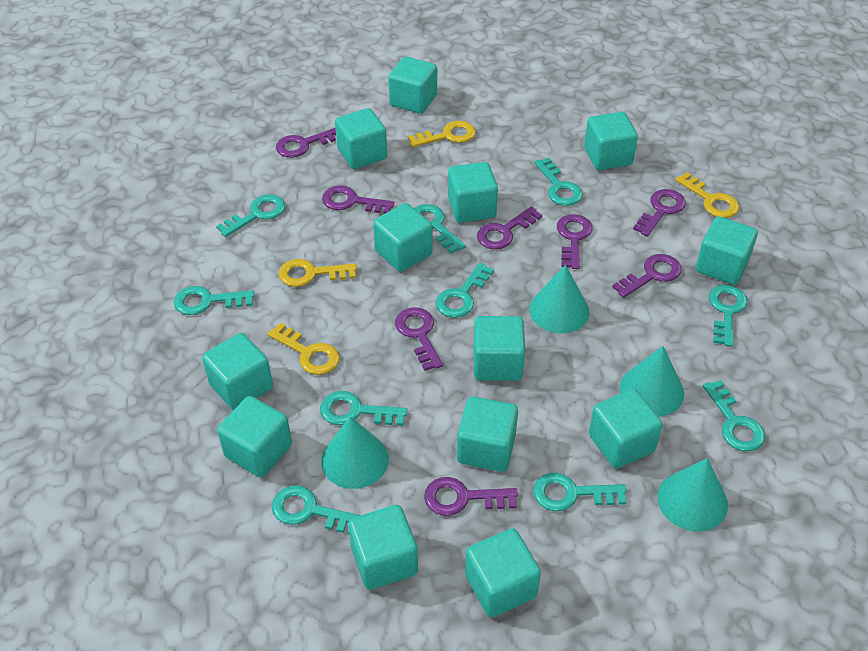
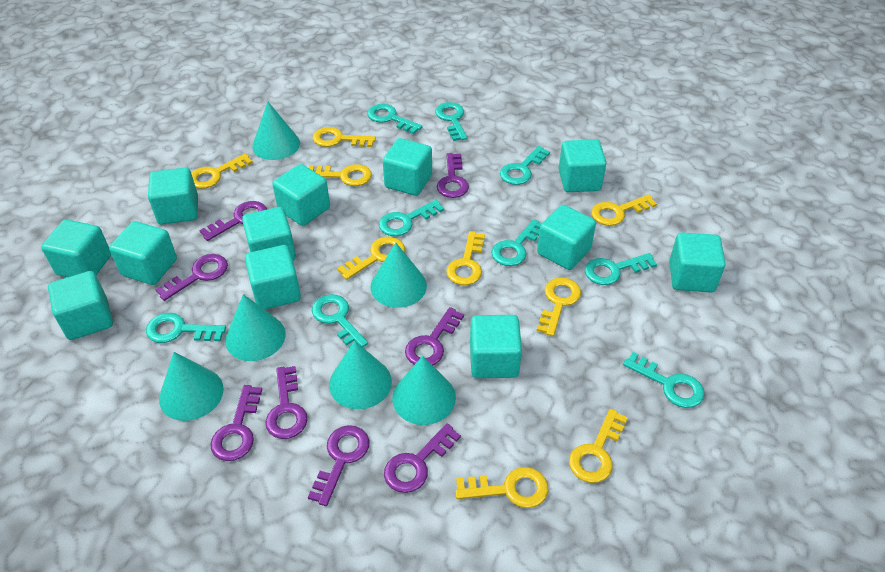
turquoise cone: [321,416,389,489] [529,265,589,333] [620,346,684,417] [658,458,728,532] = 4 -> [159,352,224,421] [225,294,286,361] [252,101,300,160] [329,341,392,409] [371,243,427,308] [392,356,456,425] = 6
turquoise cube: [202,333,273,410] [217,396,292,477] [335,108,387,169] [348,505,418,590] [373,203,433,272] [388,56,437,114] [448,162,498,223] [457,396,518,472] [465,528,541,617] [473,316,525,381] [584,112,638,170] [589,389,663,469] [696,216,758,285] = 13 -> [41,220,111,277] [48,271,113,340] [109,221,177,285] [148,167,198,225] [242,207,296,261] [245,245,301,310] [272,164,330,226] [383,138,432,196] [470,315,522,378] [537,205,596,270] [559,139,606,192] [669,232,726,293] = 12
turquoise key: [173,286,254,315] [216,194,285,237] [271,485,361,534] [320,391,407,426] [414,204,466,254] [436,263,494,318] [533,473,627,511] [534,158,583,206] [703,380,765,452] [709,285,747,347] = 10 -> [146,313,226,343] [312,294,368,348] [367,104,423,134] [379,200,444,236] [435,102,467,141] [491,219,541,266] [500,146,550,185] [585,253,657,285] [623,352,705,408] = 9
yellow key: [268,323,340,375] [278,259,357,287] [408,121,476,147] [675,172,739,218] = 4 -> [191,153,253,189] [309,164,372,186] [313,127,376,147] [337,237,405,280] [446,231,485,285] [455,467,548,508] [537,277,581,336] [569,409,628,483] [591,194,657,226] = 9

